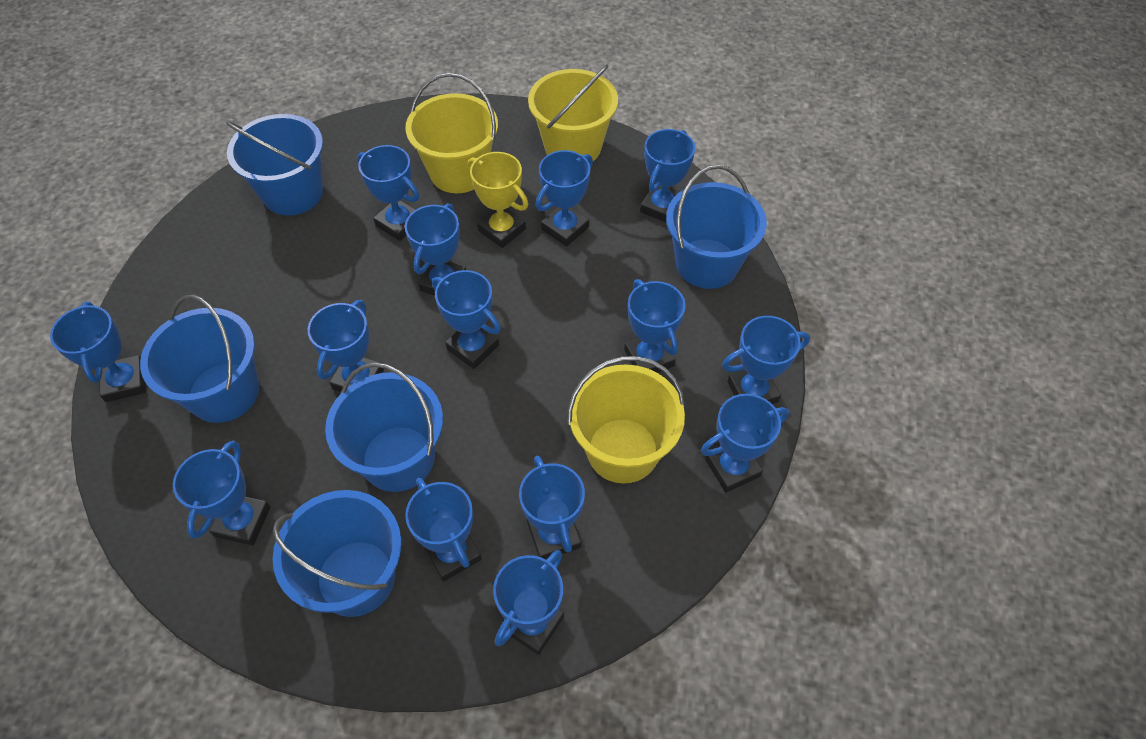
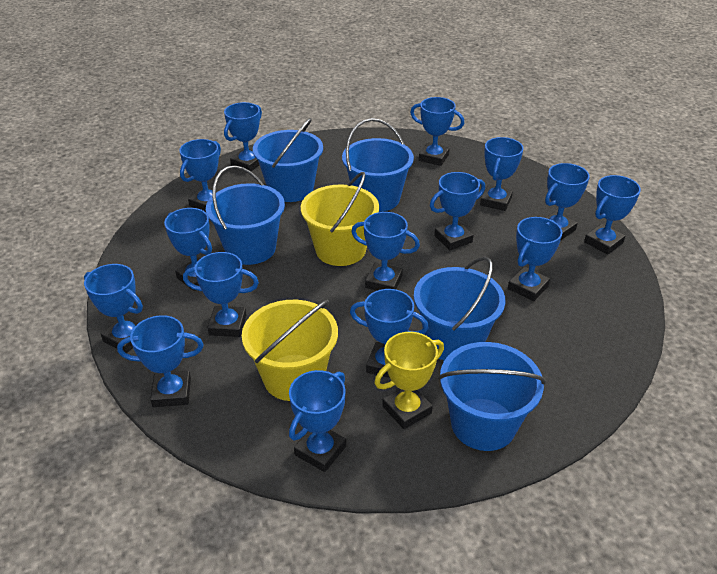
blue trophy: [50,302,146,402] [173,441,270,545] [308,300,384,392] [357,145,419,241] [405,203,466,295] [405,478,482,582] [432,270,501,369] [493,550,564,655] [519,456,585,559] [536,150,593,247] [624,279,686,373] [640,129,695,223] [701,394,789,492] [722,316,810,404] = 14 -> [84,264,143,353] [117,315,204,407] [164,208,212,291] [179,139,221,212] [183,252,259,337] [224,102,262,171] [289,370,346,472] [350,289,428,378] [351,212,420,291] [410,97,464,166] [430,172,485,250] [480,137,524,211] [508,217,562,301] [545,163,590,241] [584,175,641,255] = 15
yellow bucket: [405,73,498,193] [528,64,618,161] [568,356,685,483] = 3 -> [242,300,338,401] [301,172,379,266] = 2

